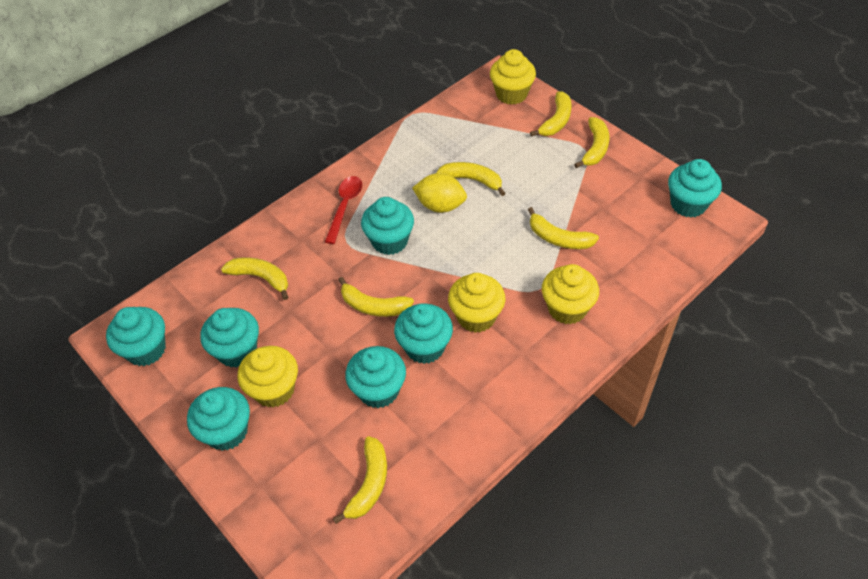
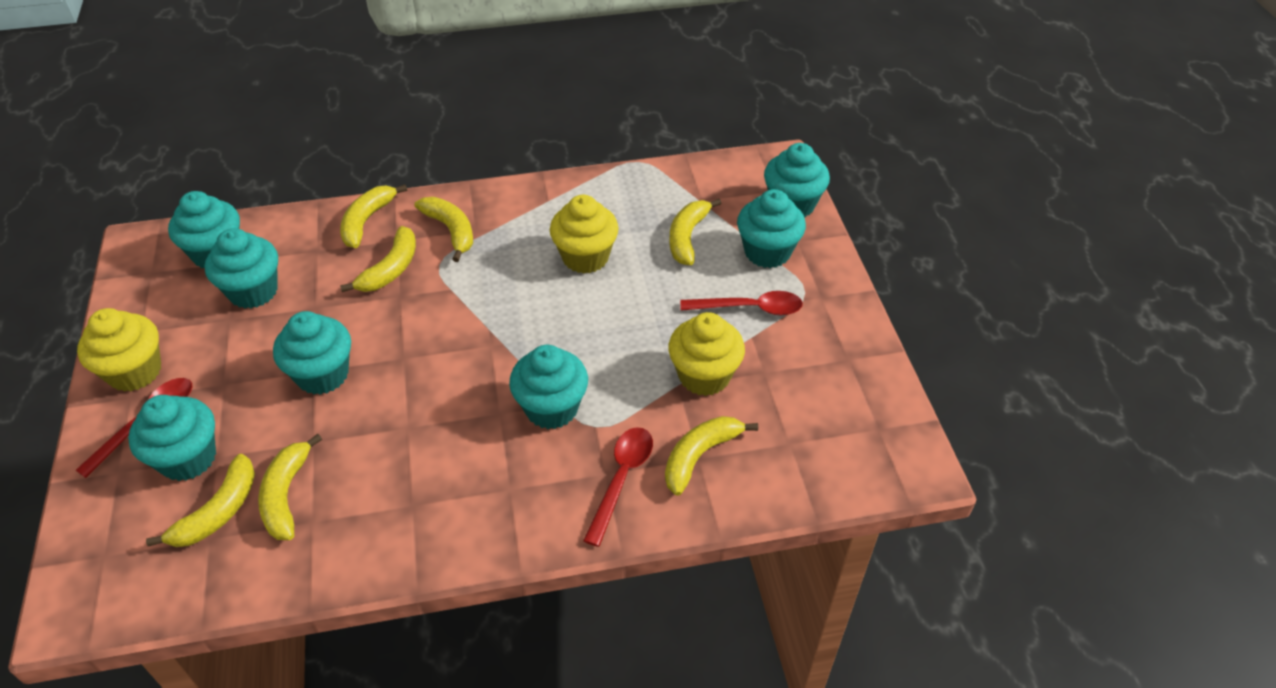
red spoon: [325,176,362,244] = 1 -> [76,378,193,478] [583,427,653,547] [680,291,803,315] = 3
yellow cupcake: [238,346,298,408] [448,273,505,333] [490,49,536,105] [542,264,599,325] = 4 -> [77,308,161,392] [550,195,619,274] [668,312,745,396] = 3
yellow lemon: [412,173,467,213] = 1 -> none = 0

